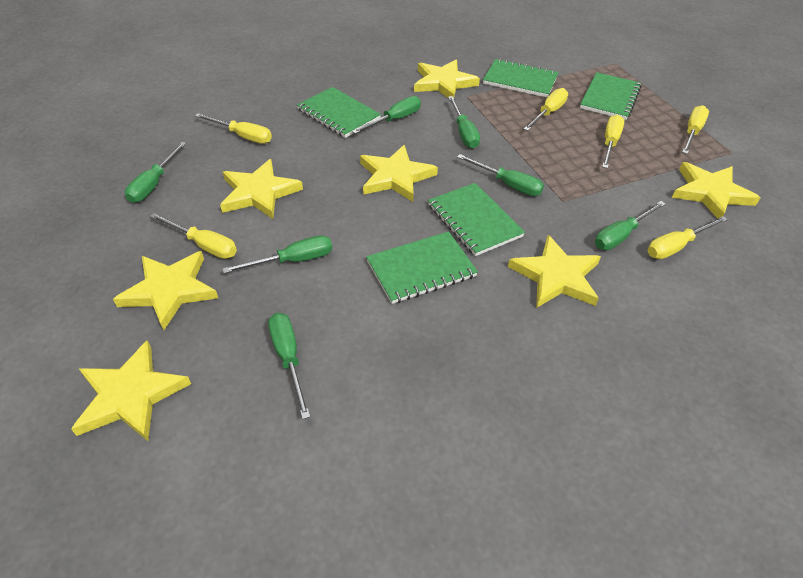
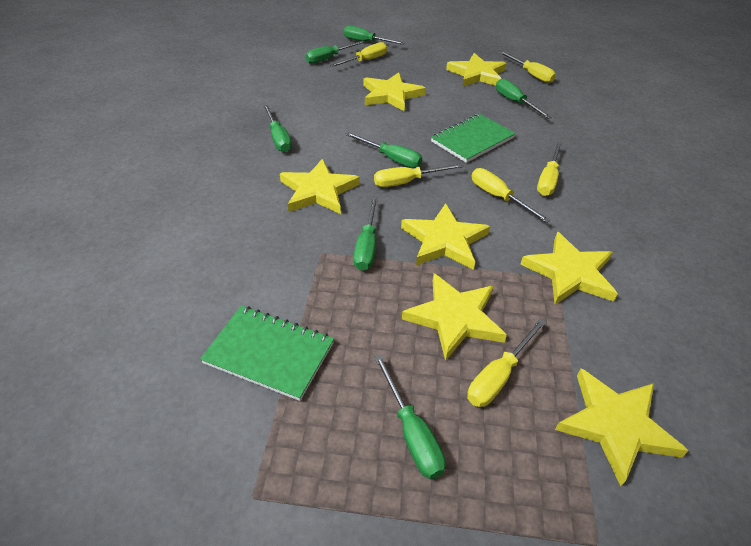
green notebook: [297,87,381,138] [366,231,478,304] [428,183,525,256] [483,58,559,97] [580,72,642,120] = 5 -> [200,306,334,401] [431,114,516,163] = 2

